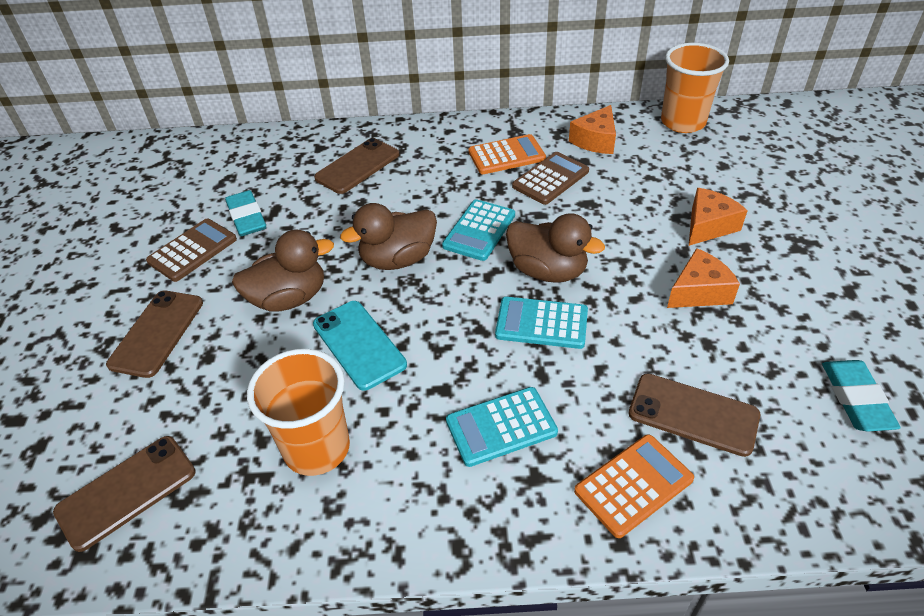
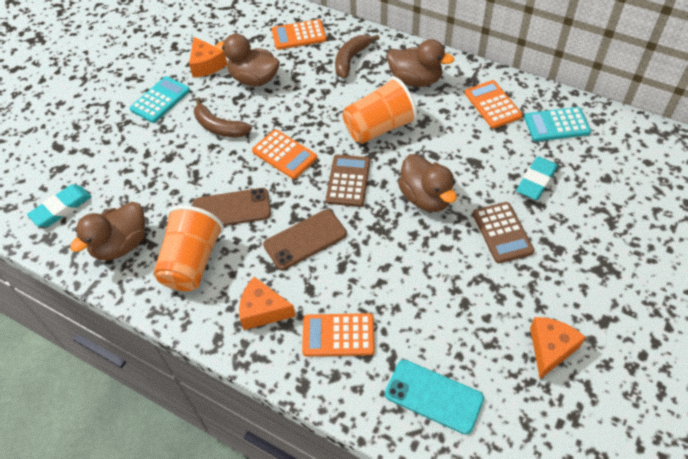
brown banana: none = 0 -> [194,98,252,137] [335,35,380,78] = 2
brown duck: [232,230,334,312] [340,203,437,270] [506,213,605,283] = 3 -> [70,202,145,261] [215,34,280,86] [387,39,454,87] [398,154,457,212] = 4
brown phone: [53,436,196,552] [106,291,203,378] [314,138,400,194] [629,373,760,457] = 4 -> [193,188,271,226] [263,209,347,270] = 2
orange calculator: [469,134,546,174] [574,434,694,538] = 2 -> [252,130,317,179] [272,19,326,50] [302,313,375,356] [465,80,523,128] = 4
turquoise calculator: [442,199,515,261] [446,387,558,467] [495,297,588,349] = 3 -> [130,76,190,123] [524,107,591,142] = 2

